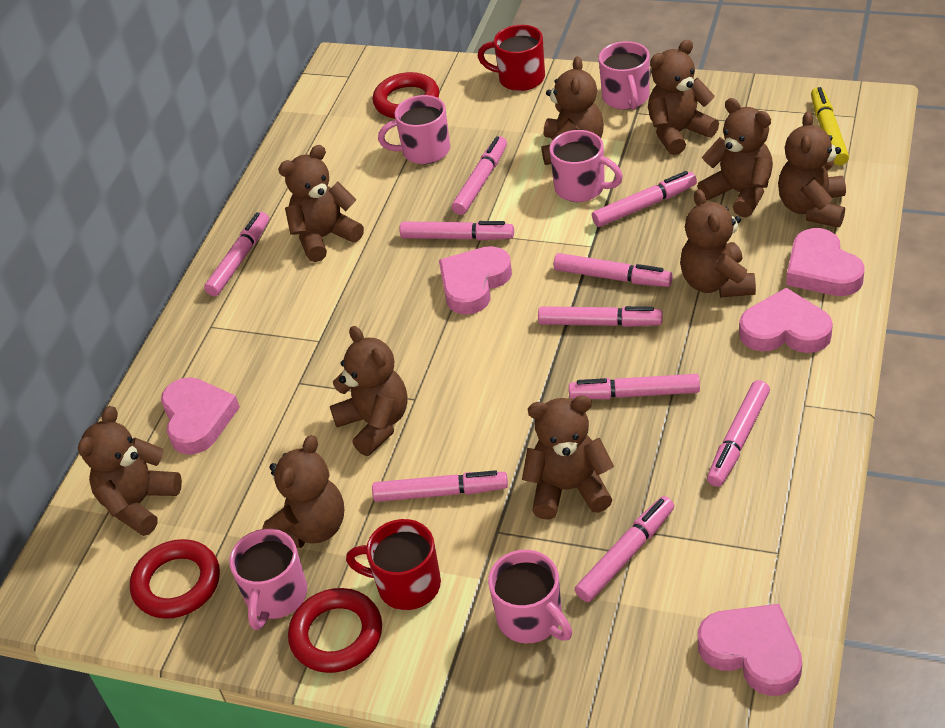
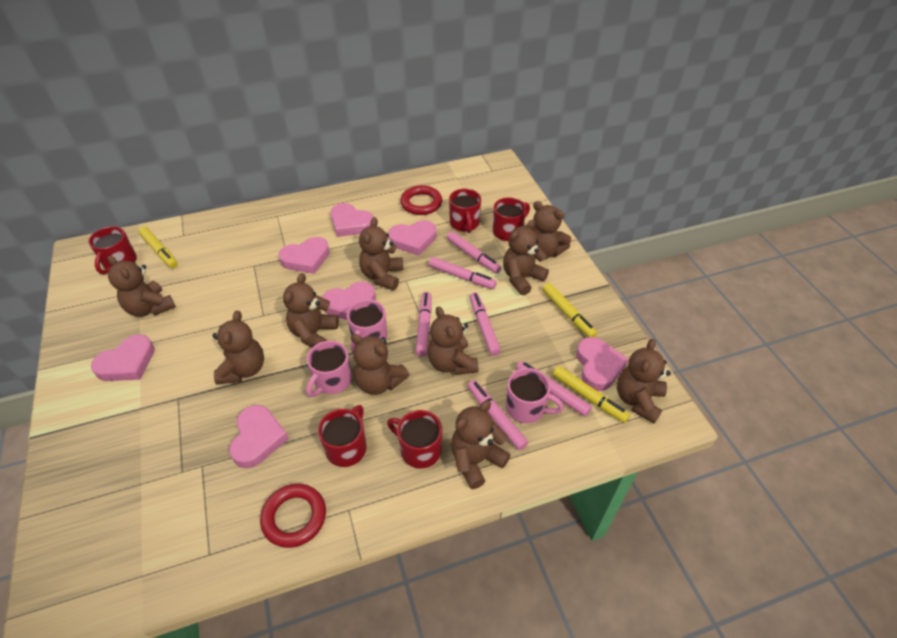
pink heart: [161,377,240,455] [439,246,512,315] [698,604,802,696] [739,287,833,353] [786,228,864,296] = 5 -> [91,334,155,381] [229,405,289,468] [279,237,330,274] [322,282,376,320] [331,203,374,237] [388,220,436,256] [576,337,628,391] = 7
pink marker: [204,212,269,296] [372,470,508,502] [400,221,514,240] [452,136,507,215] [538,306,663,327] [553,253,673,287] [569,374,700,399] [575,496,674,602] [592,171,697,227] [707,380,770,487] = 10 -> [416,292,432,357] [429,257,497,289] [447,231,501,274] [467,380,528,450] [470,292,501,356] [516,361,592,416] = 6
pink mug: [229,529,307,630] [378,95,450,164] [488,550,572,643] [549,130,623,202] [599,41,650,110] = 5 -> [306,341,352,397] [347,299,387,353] [506,368,564,424] = 3
red mug: [346,519,441,610] [478,25,545,91] = 2 -> [88,226,137,274] [318,405,367,467] [387,410,442,469] [449,189,481,233] [493,197,530,241] = 5
red ring: [130,539,220,619] [288,588,382,673] [372,72,439,119] = 3 -> [260,484,326,548] [400,185,442,215] = 2
yellow marker: [811,87,849,165] = 1 -> [138,227,178,268] [542,283,597,337] [553,366,630,423] = 3

